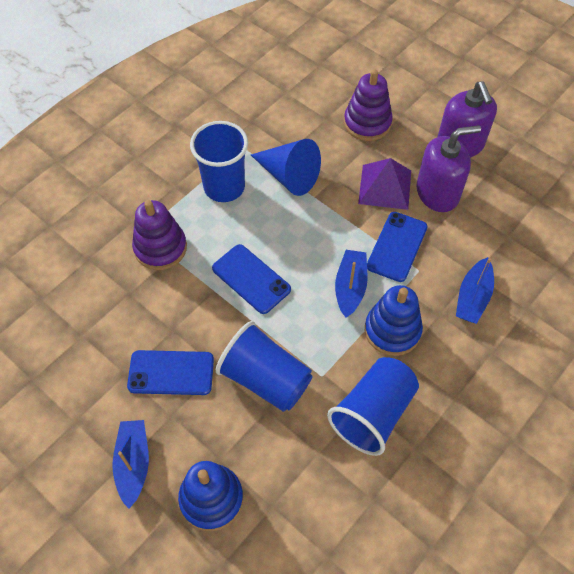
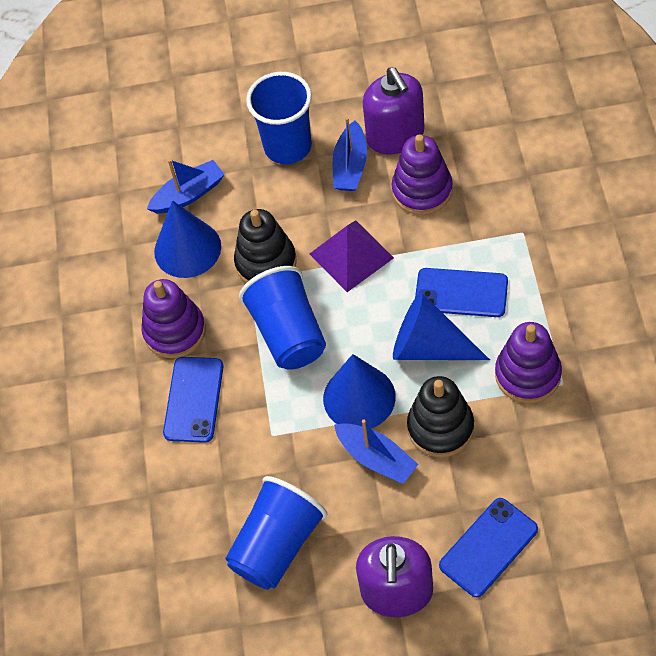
black stacking toy: none = 0 -> [234,209,297,283] [407,376,474,457] = 2
blue cone: [251,139,321,196] = 1 -> [154,201,221,278] [323,354,396,428] [393,293,490,360] = 3
blue stacking toy: [178,461,243,531] [365,285,423,356] = 2 -> none = 0
purple stacking toy: [132,200,187,270] [344,69,393,141] = 2 -> [141,279,206,359] [392,134,453,215] [495,322,562,403] = 3

